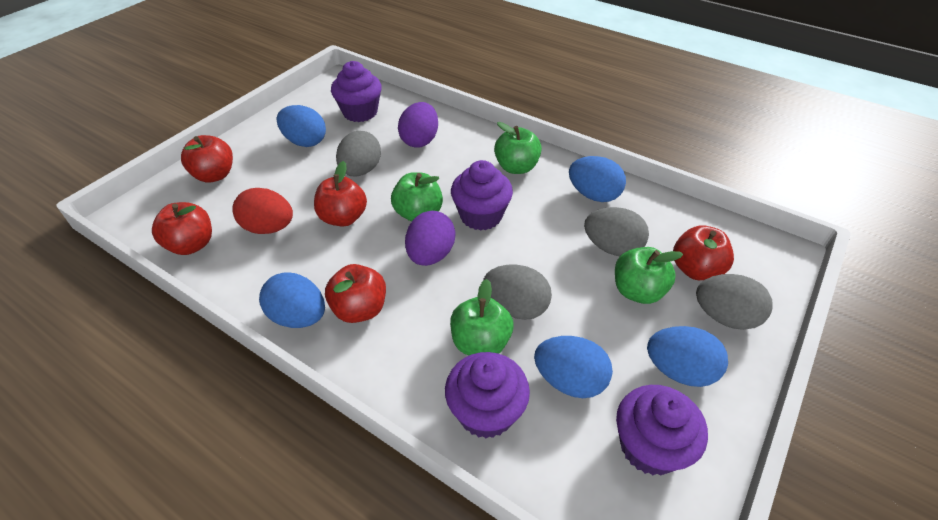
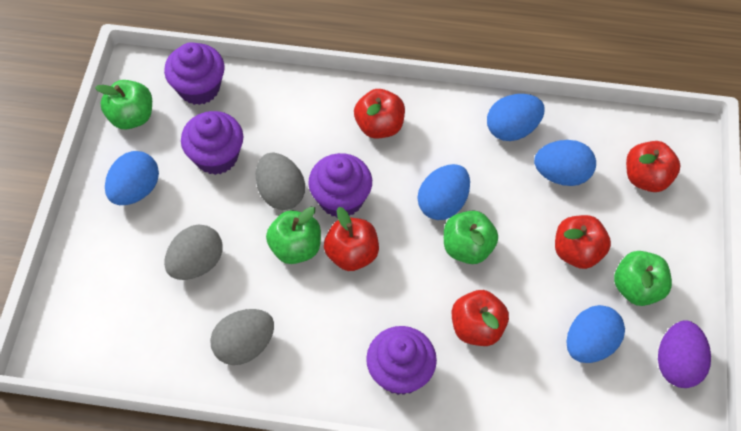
grey egg: [336,131,381,176] [483,265,552,320] [584,207,649,256] [696,274,772,330] = 4 -> [164,224,222,280] [210,309,274,365] [256,153,305,210] = 3
purple egg: [398,102,438,148] [405,211,455,266] = 2 -> [658,320,711,388] = 1
red egg: [232,188,293,234] = 1 -> none = 0

